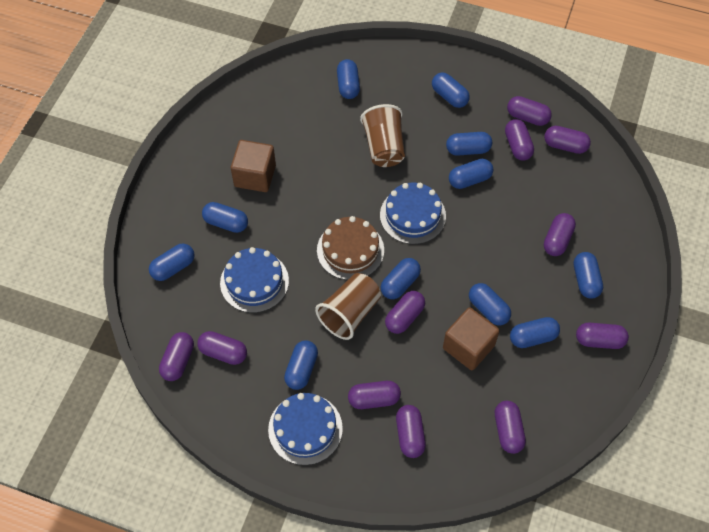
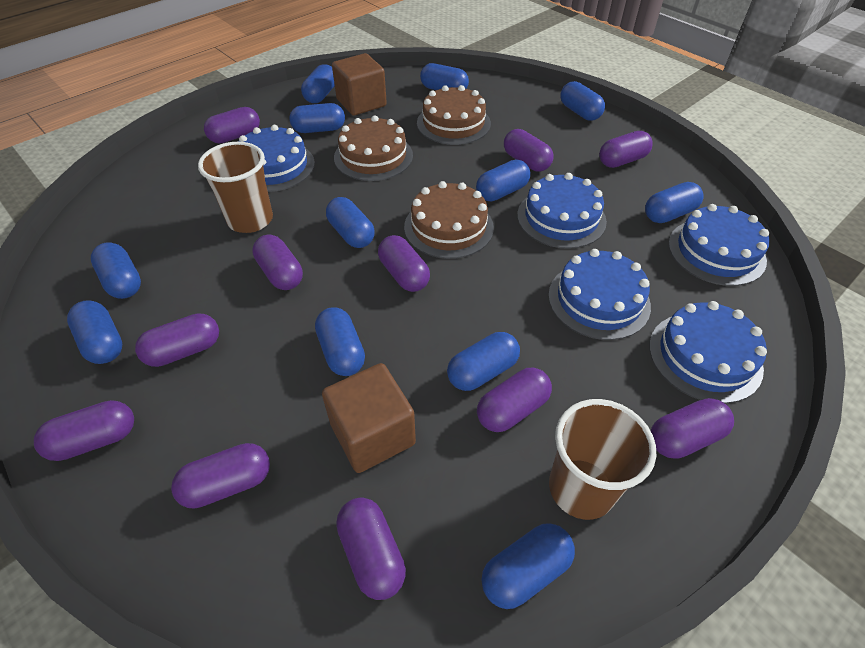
blue cake: [220,247,289,313] [268,393,343,465] [380,183,446,244] = 3 -> [238,125,315,192] [517,173,607,249] [548,249,651,340] [649,301,767,404] [669,204,769,286] = 5
blue capsule: [149,243,195,281] [202,202,248,233] [284,340,318,390] [337,59,360,99] [381,258,421,299] [432,72,470,108] [446,132,492,156] [449,159,493,189] [469,283,511,325] [510,317,560,348] [574,252,603,298] = 11 -> [67,300,122,364] [91,242,141,299] [289,103,345,133] [301,64,335,103] [315,307,365,376] [326,197,375,248] [420,63,469,90] [447,332,520,391] [476,160,530,201] [481,523,575,609] [560,81,605,121] [645,182,703,223] = 12
brown cake: [317,216,384,280] = 1 -> [334,115,413,181] [404,181,494,259] [417,85,491,145] = 3

